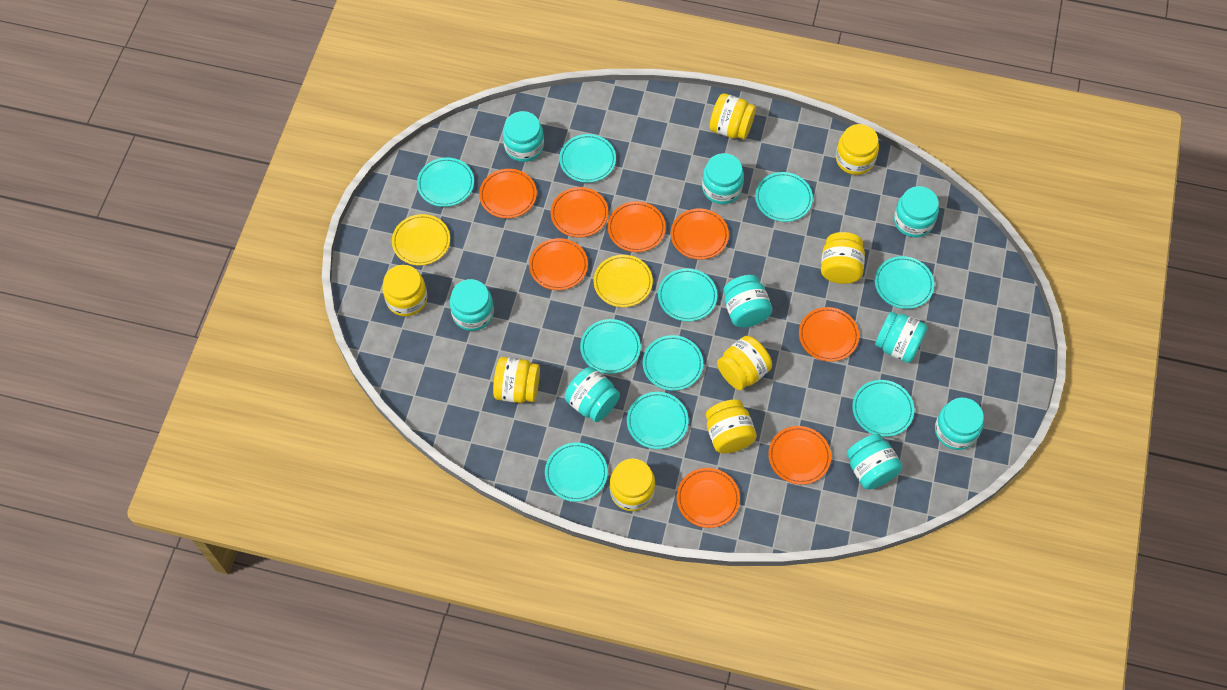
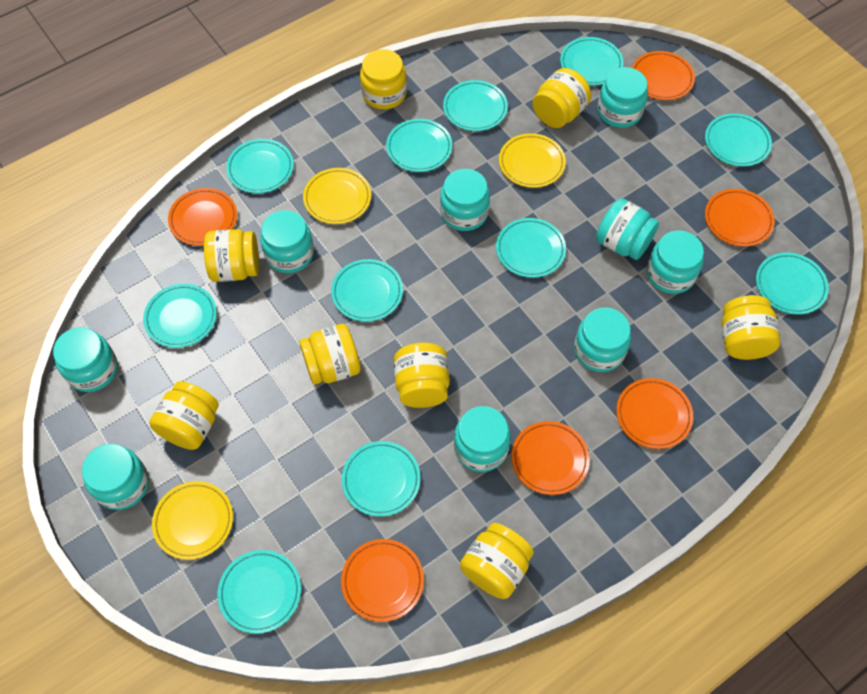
orange plate: [479,169,537,218] [529,238,588,290] [551,187,608,238] [608,201,666,252] [671,209,729,260] [677,468,740,528] [768,426,831,485] [799,307,859,362] = 8 -> [168,188,237,246] [341,539,424,622] [511,421,590,495] [616,378,693,449] [632,51,695,100] [705,189,775,247] = 6
turquoise plate: [417,157,474,207] [545,442,608,502] [559,134,616,183] [580,319,641,374] [627,392,689,449] [643,335,703,391] [658,268,717,322] [755,172,813,222] [852,380,914,437] [875,256,934,309] = 10 -> [143,284,217,348] [218,550,301,634] [226,139,294,193] [331,259,403,322] [342,441,420,517] [386,119,452,172] [443,80,508,131] [496,218,566,278] [560,37,623,85] [705,113,772,167] [756,252,829,315] = 11
yellow plate: [392,214,450,265] [594,255,653,307] = 2 -> [152,481,233,560] [303,168,371,224] [499,133,566,188] = 3

